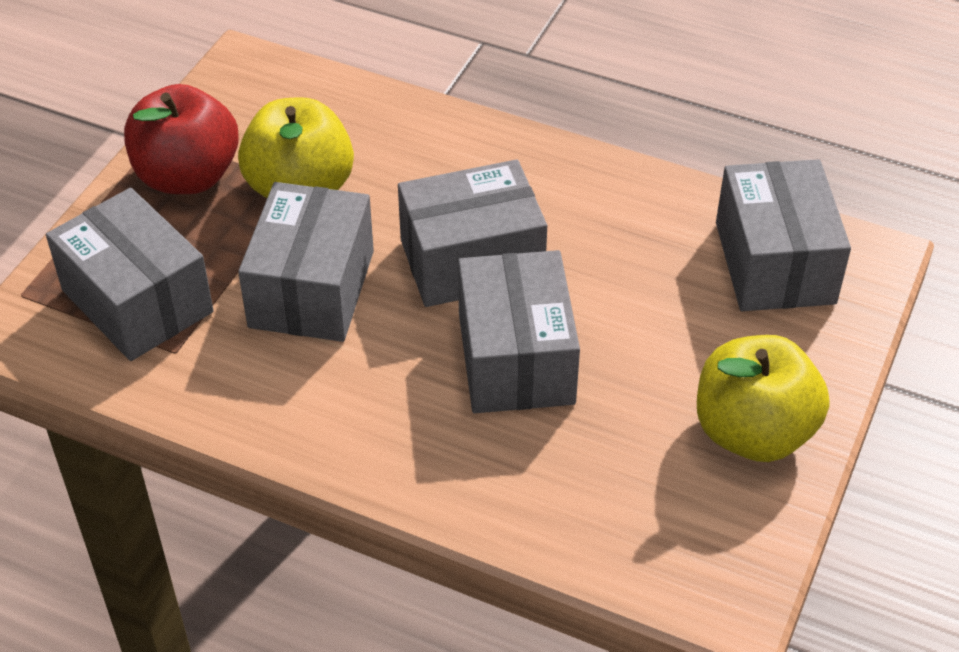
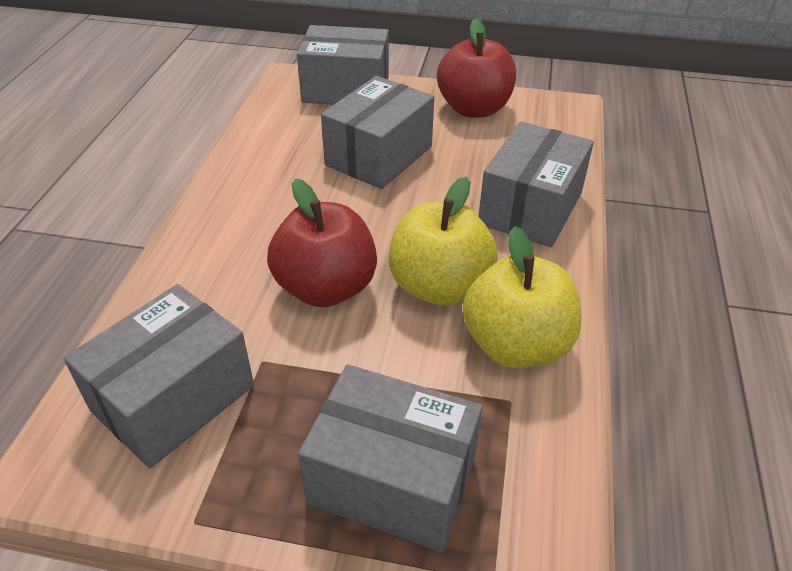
red apple: [124,84,239,194] = 1 -> [267,178,377,307] [437,18,516,118] = 2

